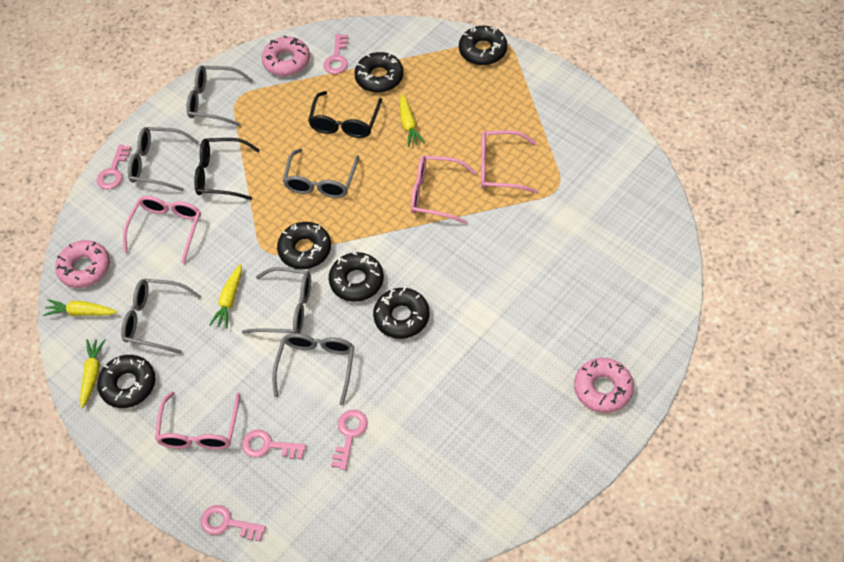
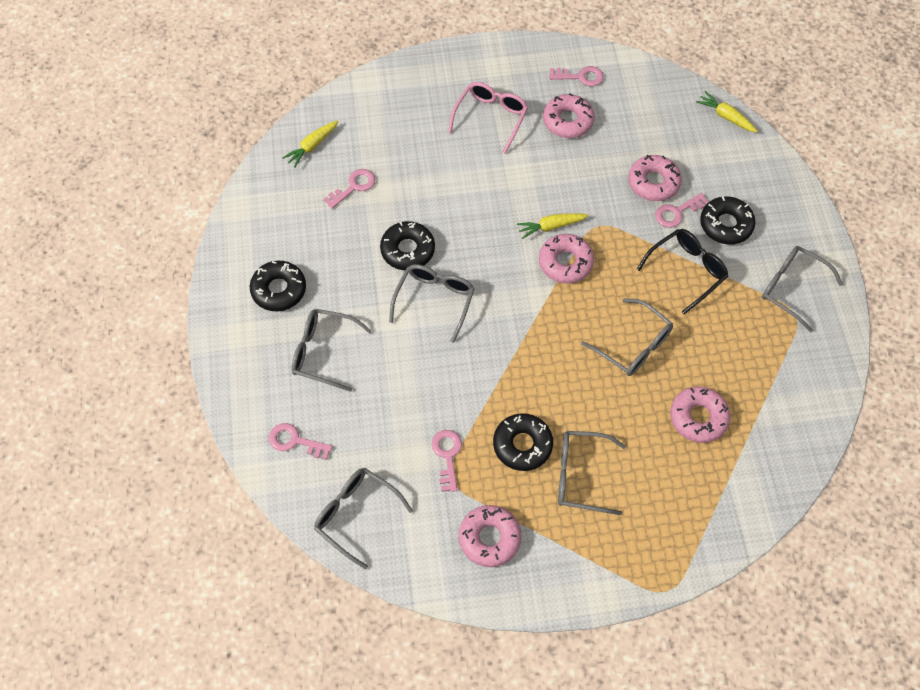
black donut: [97,355,155,408] [277,222,331,269] [329,252,384,302] [354,52,404,93] [373,287,429,339] [459,26,507,65] = 6 -> [250,261,306,311] [380,221,435,270] [493,413,553,471] [700,196,755,244] = 4
black glasses: [194,138,260,200] [308,91,382,138] = 2 -> [637,229,728,314] = 1
pink donut: [55,240,110,288] [262,36,310,76] [574,358,634,413] = 3 -> [459,505,521,567] [539,234,594,283] [543,93,595,138] [628,155,682,201] [670,386,731,443] = 5
pink glasses: [123,196,201,264] [155,391,240,450] [411,156,477,224] [481,130,537,193] = 4 -> [448,82,528,154] = 1
yellow carrot: [43,299,117,316] [80,339,106,408] [209,264,242,328] [400,94,425,147] = 4 -> [282,120,339,168] [517,213,589,239] [696,91,758,133] = 3

